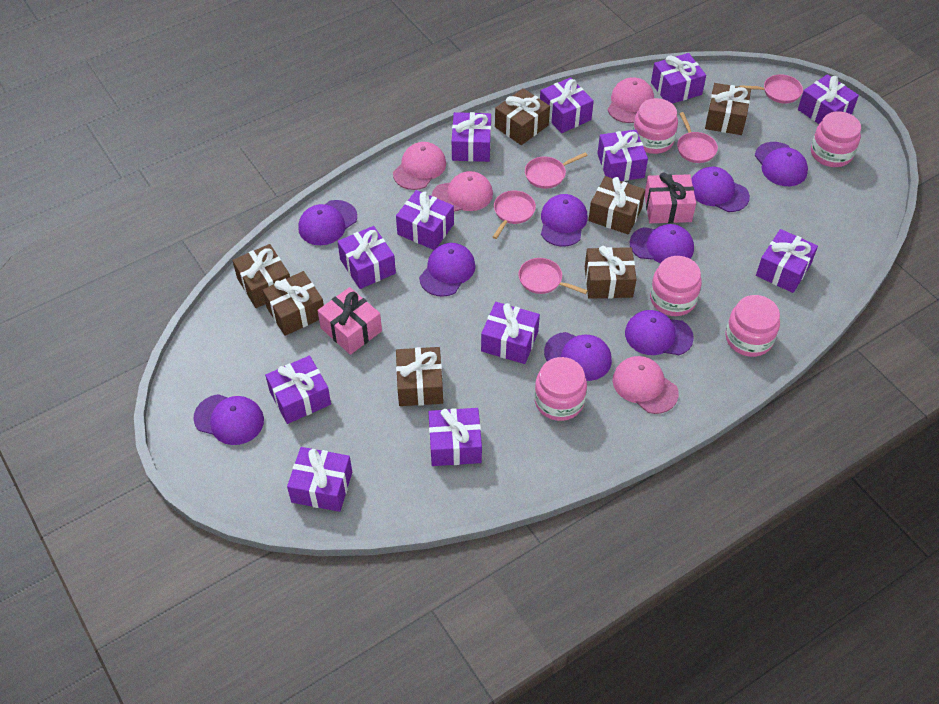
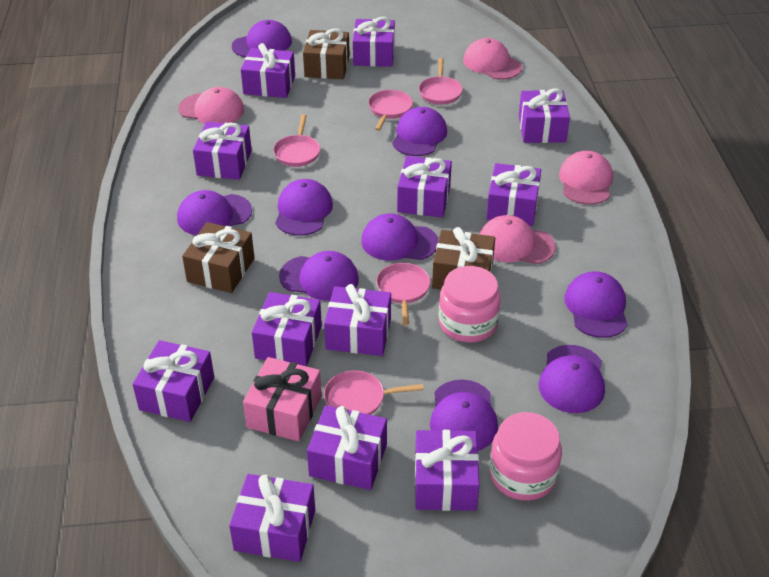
brown gift: [232,244,290,308] [262,271,324,336] [396,347,443,406] [495,88,550,145] [585,246,637,299] [588,176,645,234] [705,83,751,135] = 7 -> [182,222,254,293] [303,28,350,79] [432,227,495,290] = 3
pink gift: [317,287,382,355] [644,172,696,223] = 2 -> [243,357,322,442] = 1
pink jar: [534,357,587,421] [633,98,678,154] [650,256,702,316] [725,295,780,357] [811,111,861,167] = 5 -> [439,266,501,343] [490,412,562,501] = 2

